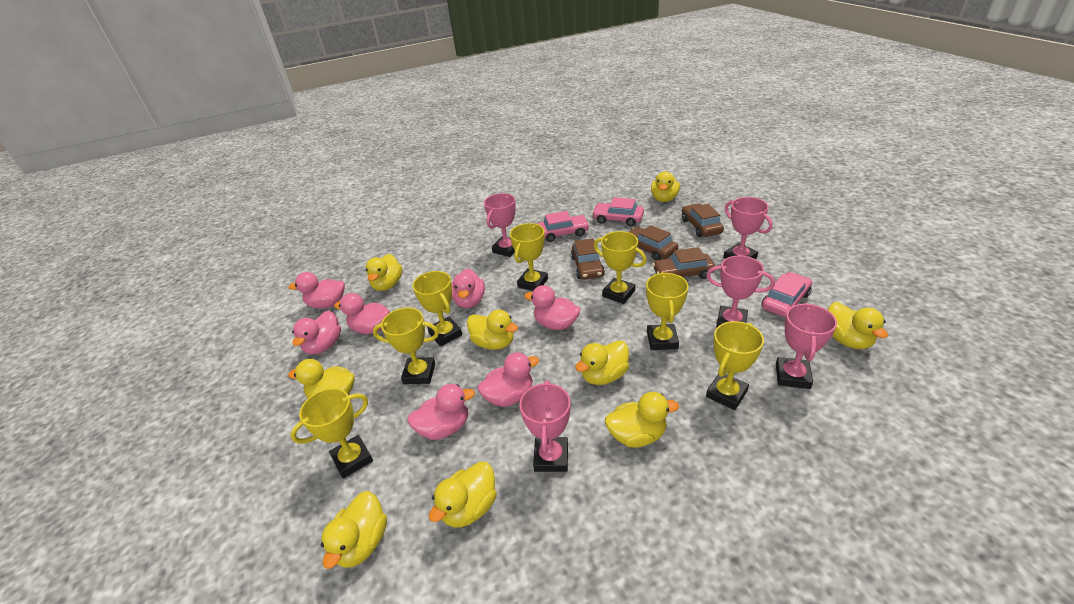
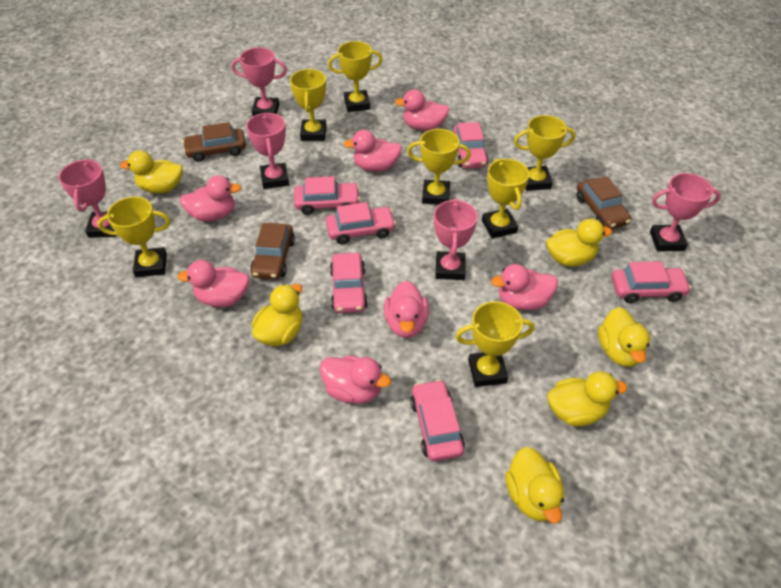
brown car: [571,239,605,280] [629,225,678,261] [653,247,715,279] [682,203,724,237] = 4 -> [182,122,246,162] [250,223,295,280] [577,176,631,229] = 3
pink car: [538,211,590,242] [592,197,644,226] [761,272,812,317] = 3 -> [294,176,360,215] [326,202,396,244] [330,253,368,313] [410,379,465,462] [453,122,489,169] [612,261,691,303] = 6
yellow duck: [288,359,355,398] [321,491,387,569] [366,254,402,291] [429,461,497,528] [467,310,518,350] [575,340,629,385] [605,392,679,448] [651,171,680,202] [828,302,888,349] = 9 -> [120,150,183,193] [252,284,302,346] [505,447,564,524] [546,219,612,267] [548,371,627,426] [598,307,650,367] = 6

